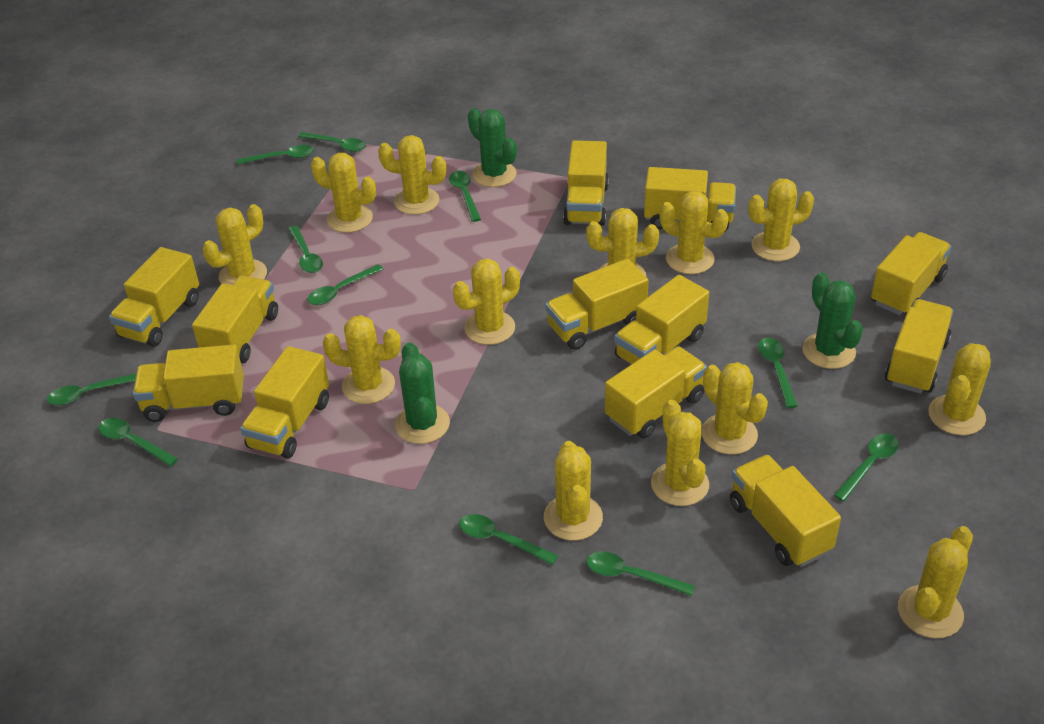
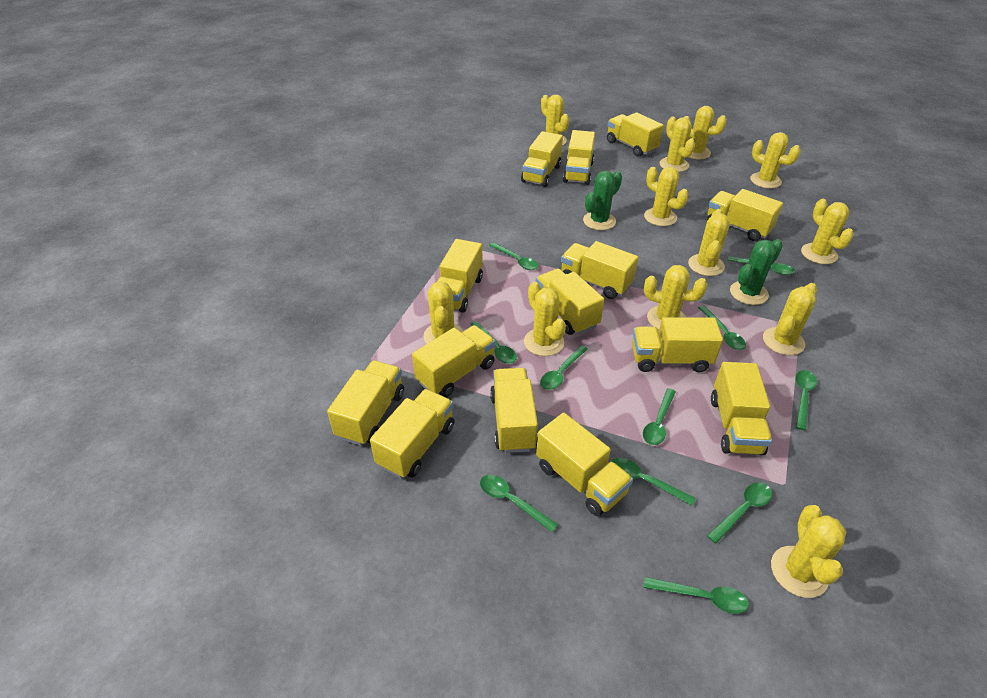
green cactus: [395,343,450,444] [468,108,517,187] [802,272,863,369] = 3 -> [583,171,622,230] [730,239,783,305] = 2
yellow cactus: [203,204,267,285] [311,153,376,233] [323,315,401,404] [378,135,446,215] [453,258,520,345] [544,441,603,541] [586,208,659,276] [651,400,709,506] [659,191,729,274] [701,362,768,454] [748,179,814,261] [898,526,973,638] [928,343,991,435] = 13 -> [423,281,463,344] [524,282,566,356] [541,94,569,146] [644,167,689,226] [644,265,707,330] [660,116,695,172] [685,106,727,159] [688,209,730,276] [750,132,801,189] [763,283,817,355] [771,505,846,598] [801,199,854,264] = 12
yellow truck: [109,247,199,347] [133,344,244,422] [192,276,278,363] [240,346,329,459] [545,259,649,350] [563,140,609,226] [605,346,707,438] [615,275,709,364] [644,167,736,232] [730,455,841,567] [871,232,951,315] [885,299,953,394] = 12 -> [327,360,404,446] [370,389,454,478] [412,325,495,397] [436,239,483,313] [490,368,538,453] [521,131,563,187] [536,268,604,335] [536,413,633,516] [561,241,638,299] [563,130,595,185] [607,112,664,157] [632,317,723,372] [707,189,783,241] [711,362,772,455] = 14

